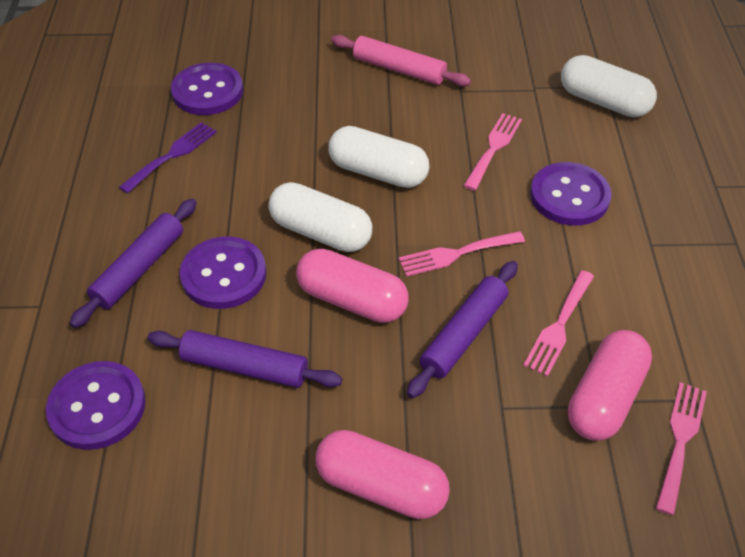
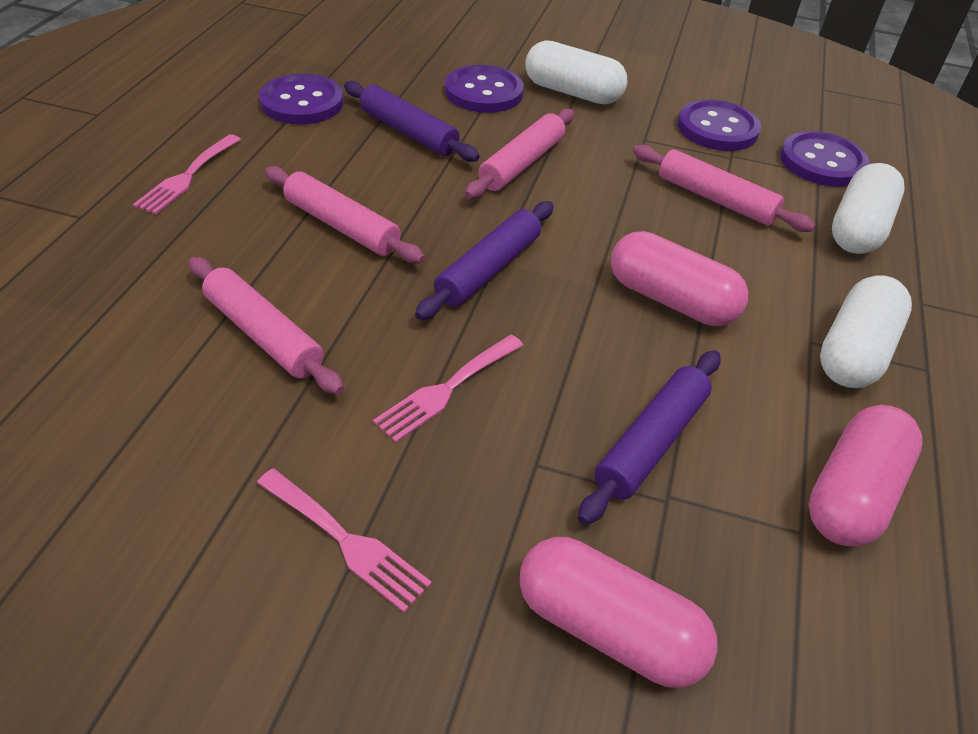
pink fork: [399,231,525,277] [464,113,522,190] [523,270,594,377] [656,382,707,515] = 4 -> [133,134,241,214] [257,468,432,613] [373,335,523,443] = 3
pink rolling pin: [331,35,471,86] = 1 -> [189,257,344,395] [265,166,425,264] [465,109,574,199] [633,145,816,232] = 4
purple fork: [119,122,217,194] = 1 -> none = 0

